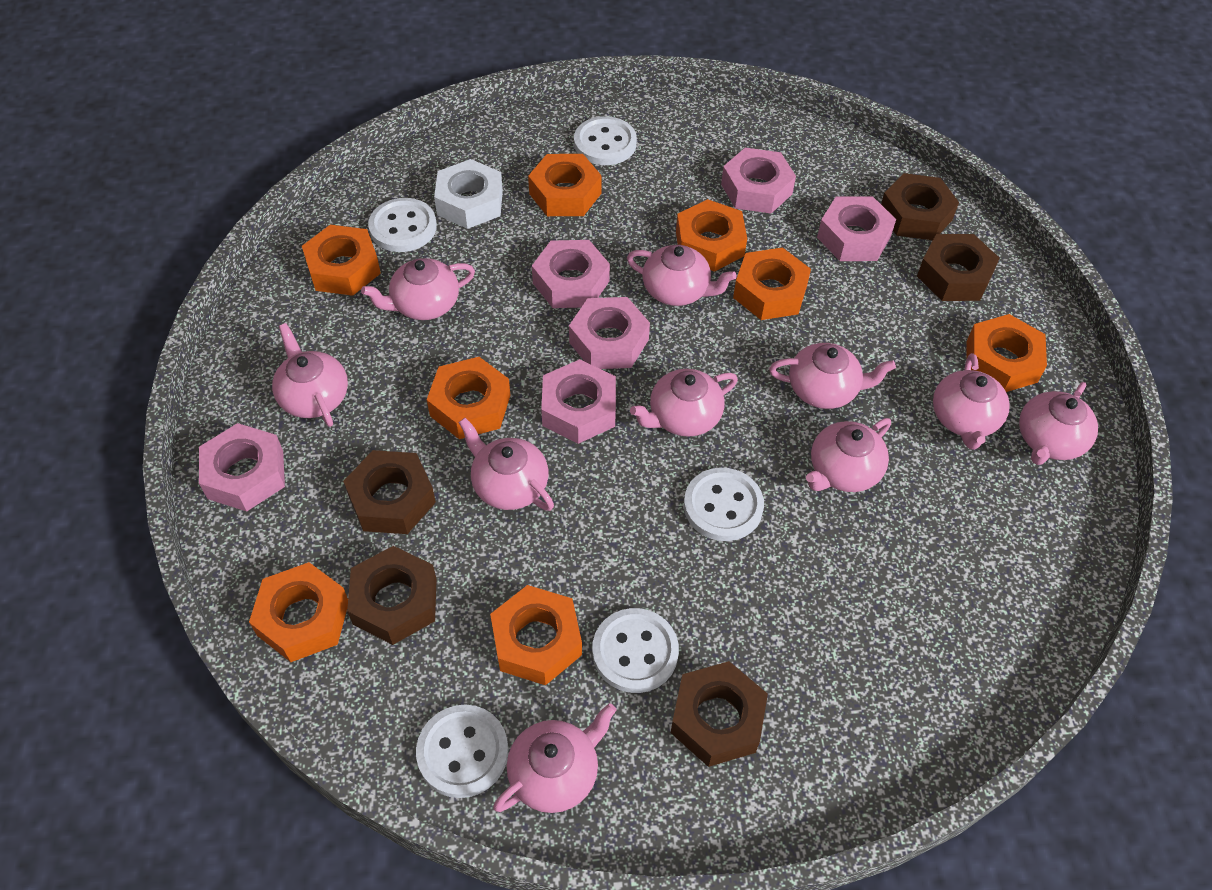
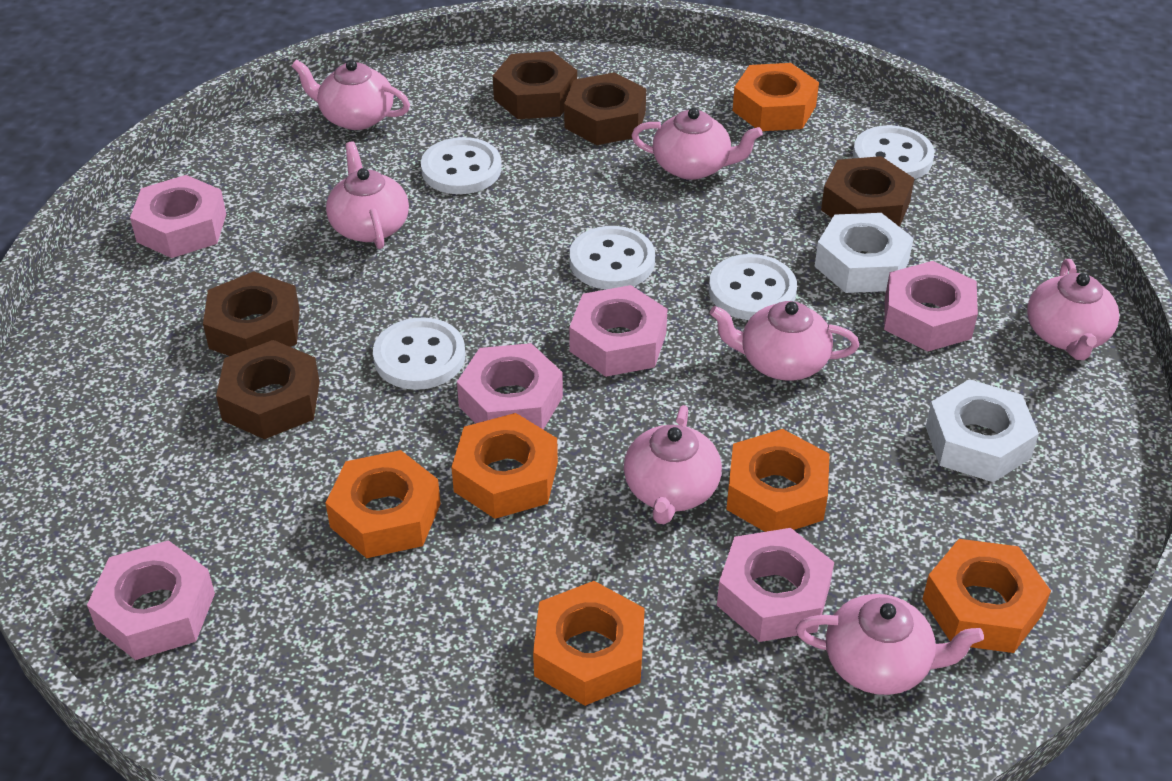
orange nut: [249,562,348,662] [302,225,381,296] [427,357,511,439] [490,585,582,685] [528,154,602,216] [676,199,747,272] [733,247,811,320] [967,314,1047,392] = 8 -> [325,450,441,558] [451,413,558,519] [533,581,645,706] [726,429,830,532] [733,63,819,131] [922,539,1051,653] = 6
pink teapot: [272,323,348,427] [361,258,475,320] [459,418,554,511] [493,703,616,813] [627,245,737,306] [630,369,738,437] [769,343,896,409] [806,418,891,492] [933,353,1010,450] [1019,382,1098,465] = 10 -> [292,59,410,130] [326,141,409,249] [624,405,722,524] [631,108,763,180] [710,301,859,381] [796,594,984,695] [1027,259,1119,360] = 7
white nut: [434,159,503,229] = 1 -> [814,213,914,293] [926,379,1039,482] = 2

